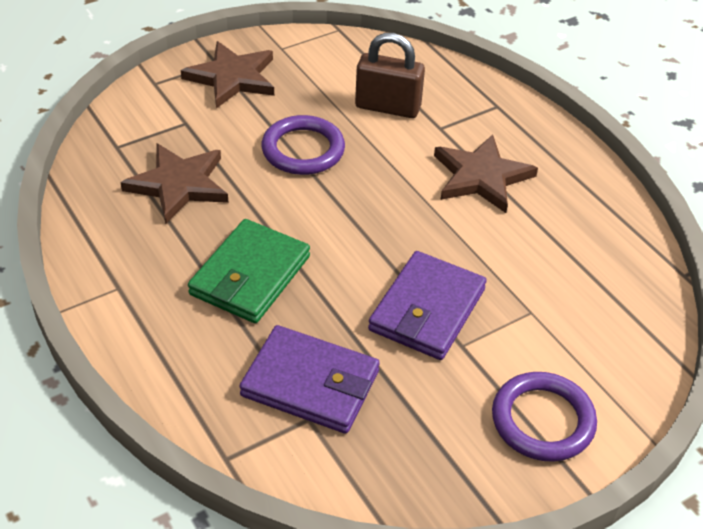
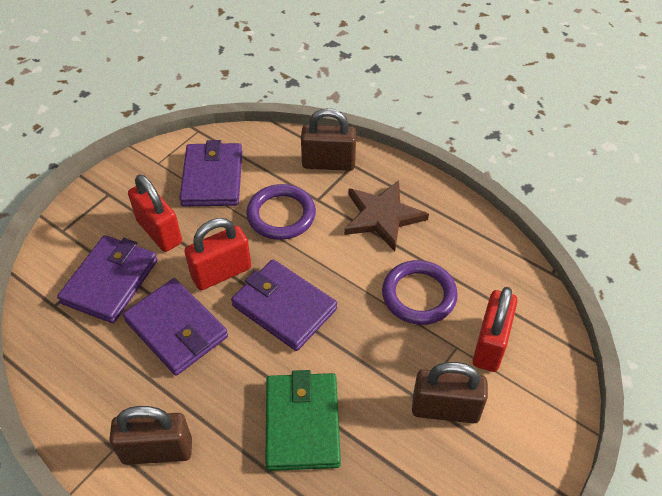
brown padlock: [355,33,425,118] = 1 -> [109,406,192,465] [301,108,356,171] [412,362,488,424] = 3
brown star: [120,143,229,224] [181,41,274,109] [434,134,538,213] = 3 -> [344,180,429,251] = 1
purple wallet: [239,325,380,434] [368,251,487,360] = 2 -> [57,235,158,323] [123,278,228,376] [179,140,242,207] [231,259,337,351] = 4
red padlock: none = 0 -> [128,174,182,252] [184,218,251,290] [473,287,518,372] = 3

